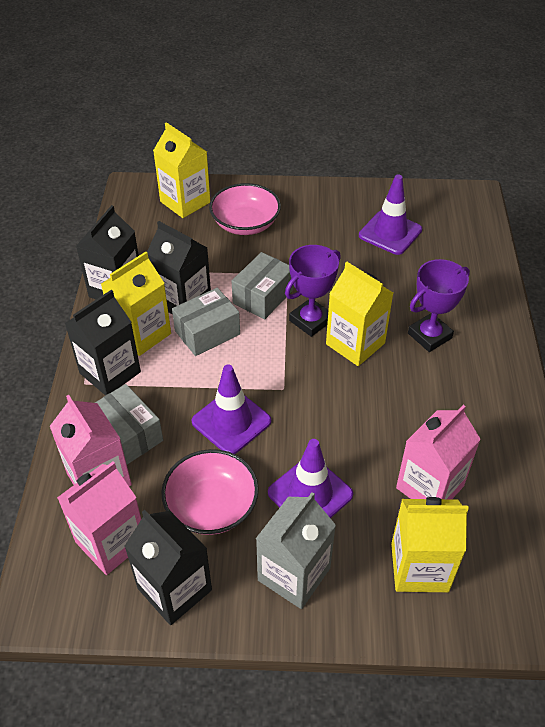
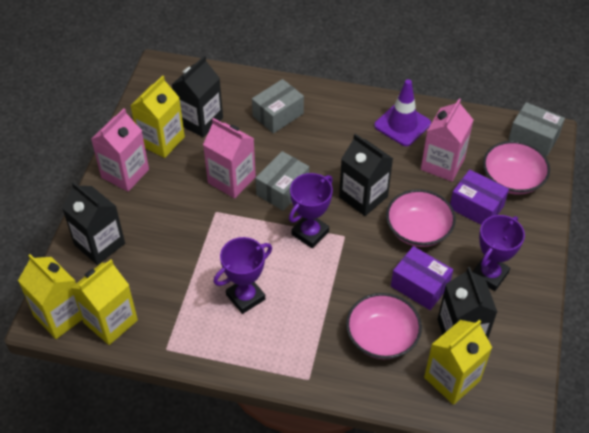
grey carton: [256,492,336,609] = 1 -> none = 0
pink bowl: [161,449,259,535] [209,183,281,235] = 2 -> [346,293,422,359] [386,189,456,247] [483,141,550,195] = 3
purple box: none = 0 -> [391,246,453,310] [450,170,509,225] = 2
purple traffic cone: [191,364,271,454] [268,439,353,518] [359,174,422,255] = 3 -> [374,79,431,146] = 1
purple trophy: [285,245,341,337] [408,259,470,352] = 2 -> [213,237,272,314] [289,173,333,248] [472,215,525,291] = 3

